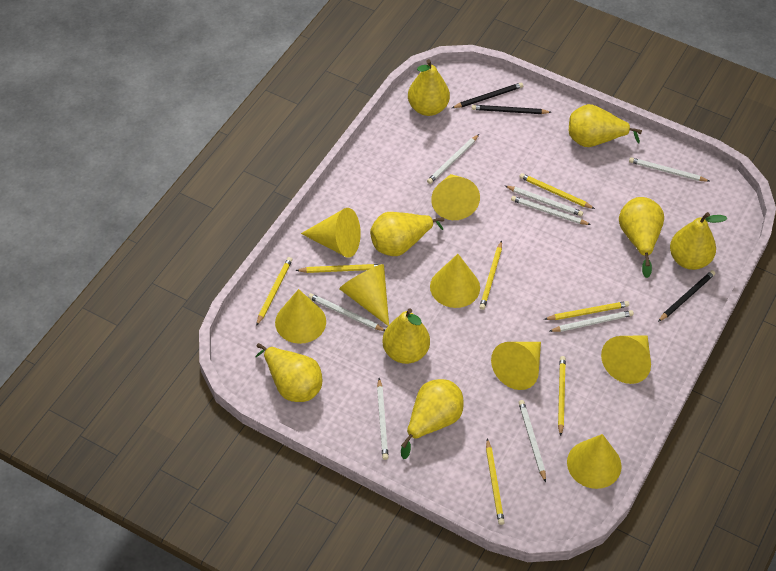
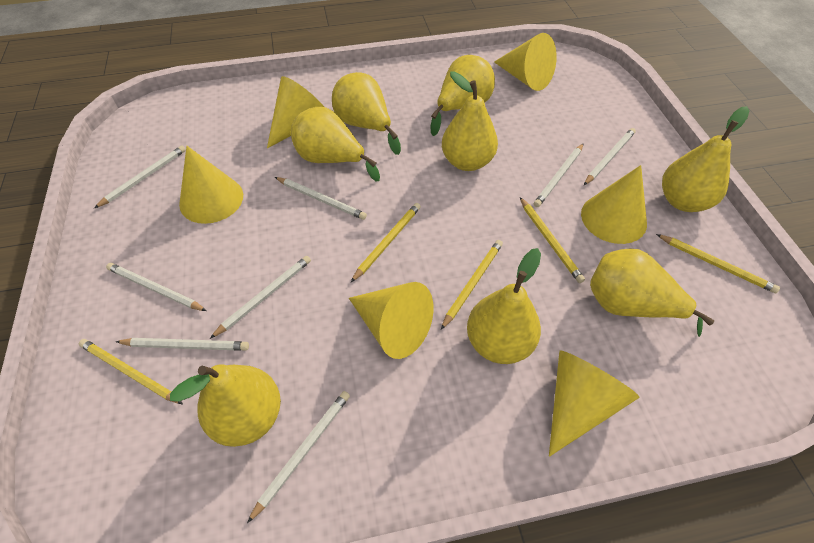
black pencil: [452,83,523,108] [472,105,551,114] [658,270,715,322] = 3 -> none = 0
yellow cone: [275,289,326,344] [301,208,361,258] [339,264,389,326] [430,254,480,308] [431,174,480,220] [491,342,541,390] [567,434,622,489] [601,335,651,384] = 8 -> [179,146,243,224] [267,76,324,148] [349,282,434,359] [494,33,557,91] [549,351,640,457] [581,165,647,244] = 6
yellow pencil: [256,257,292,326] [295,264,381,273] [479,241,502,310] [486,438,505,525] [519,173,595,209] [544,301,629,320] [558,356,566,436] = 7 -> [79,339,183,404] [351,203,421,282] [441,240,503,330] [520,197,585,283] [656,234,780,293] = 5

